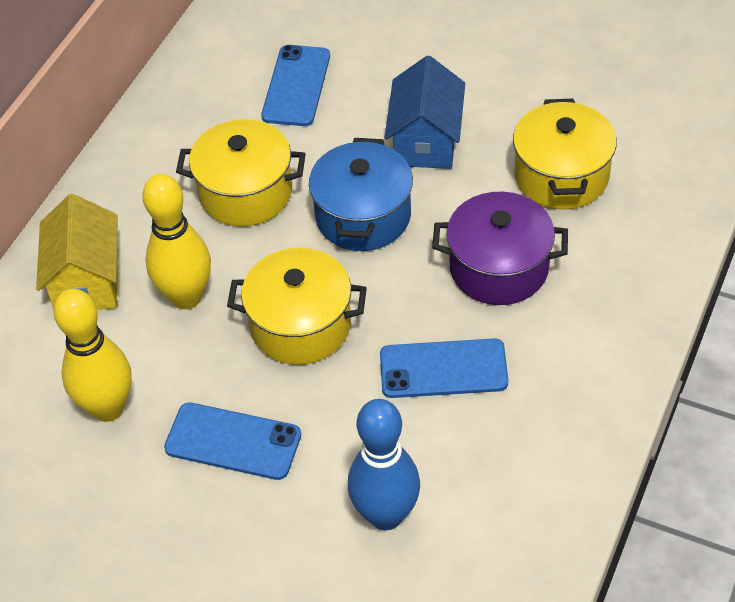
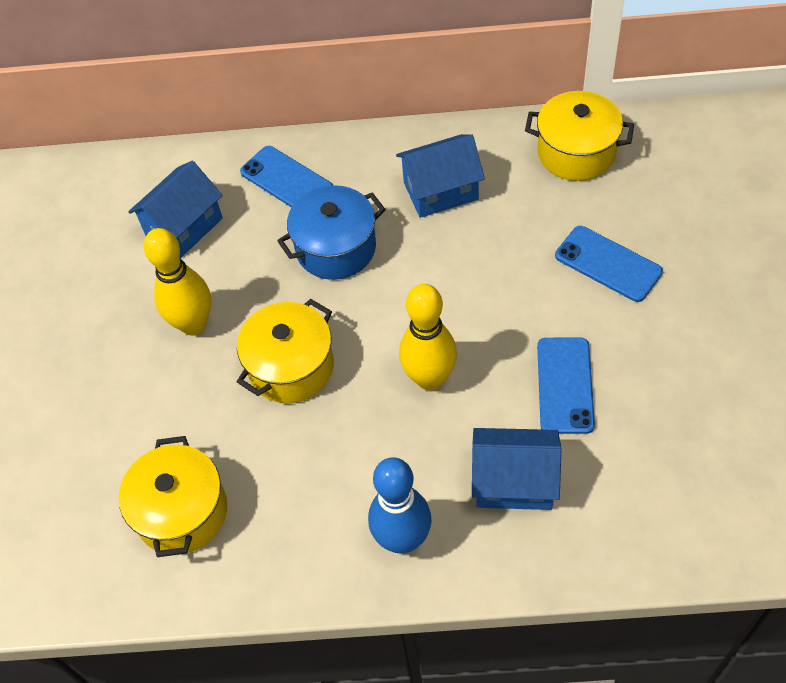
blue house: [385,55,465,169] = 1 -> [128,161,223,258] [396,134,485,218] [472,428,561,510] = 3
purple pot: [432,192,568,305] = 1 -> none = 0
yellow house: [36,194,118,310] = 1 -> none = 0

